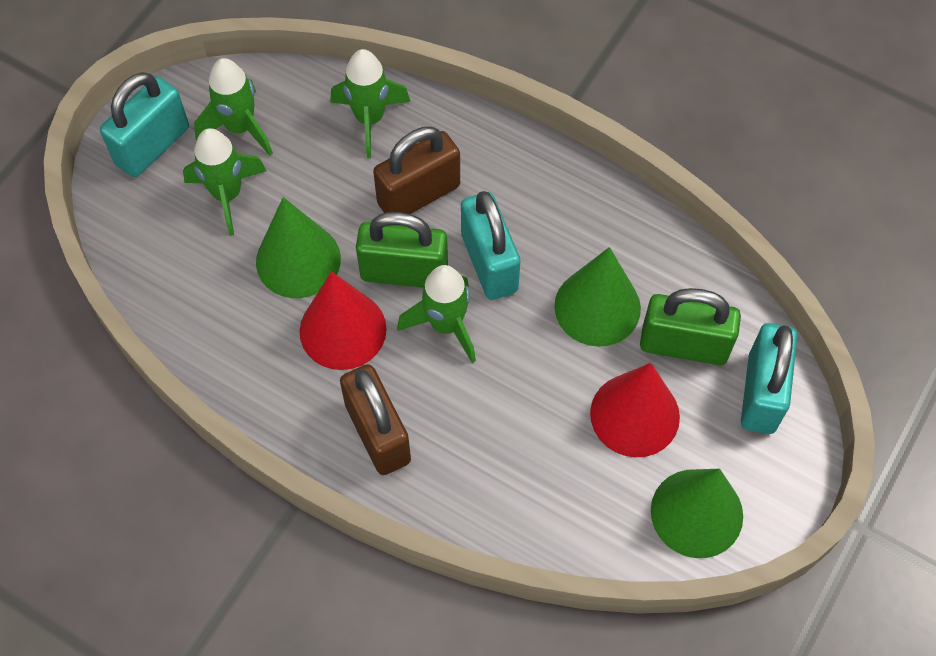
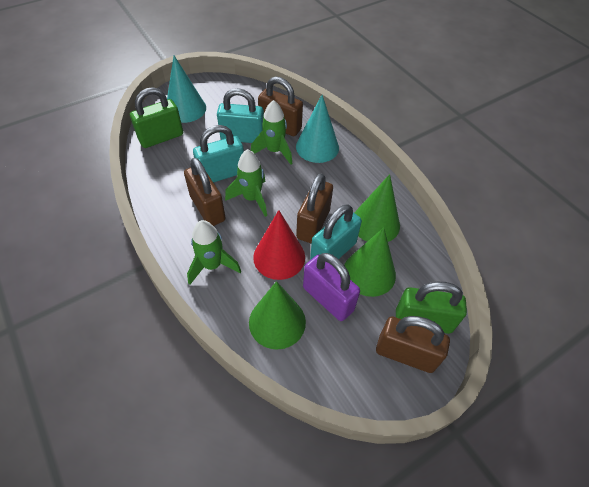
brown padlock: [340,364,411,475] [373,126,460,214] = 2 -> [184,158,225,226] [258,76,303,136] [296,174,333,243] [376,316,450,373] = 4
green rocket: [183,128,266,236] [194,58,273,156] [330,49,410,158] [397,265,476,363] = 4 -> [187,220,241,285] [225,149,267,217] [251,100,292,165] = 3
purple padlock: none = 0 -> [303,253,360,321] = 1
red cone: [299,271,387,370] [590,363,680,457] = 2 -> [253,210,305,280] = 1
turquoise cone: none = 0 -> [167,56,206,123] [296,95,339,163] = 2

